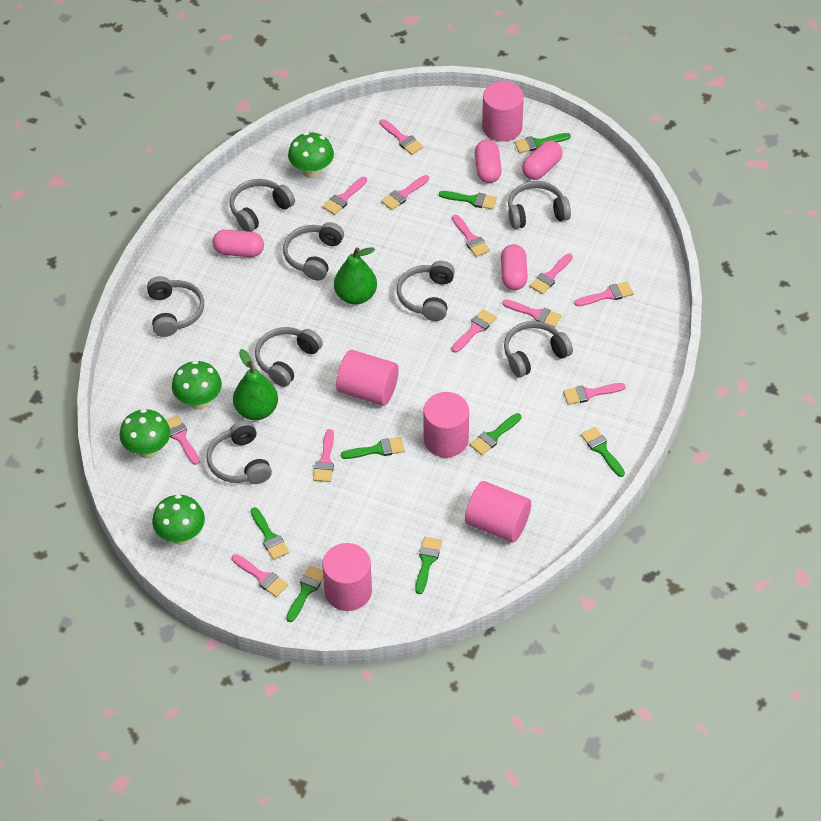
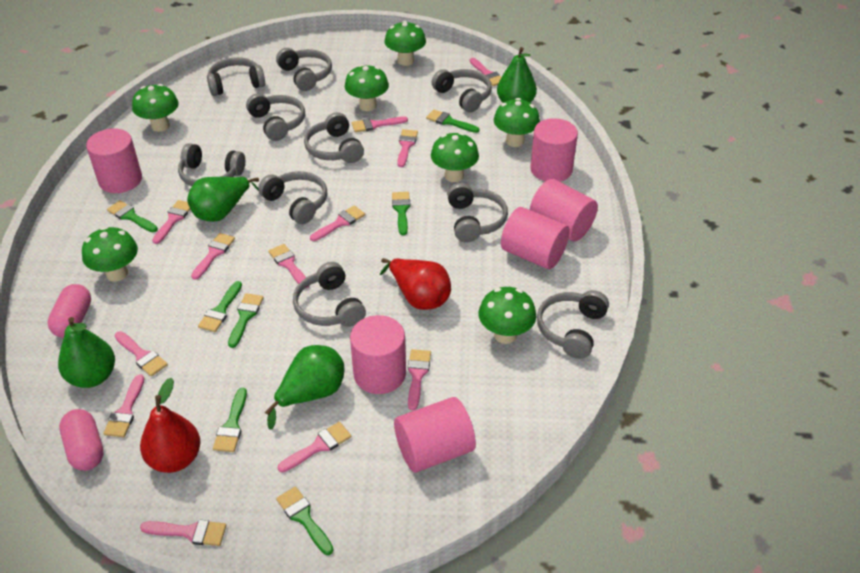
green brush: [250,507,289,560] [286,566,323,622] [341,437,405,459] [415,537,442,594] [439,191,497,210] [470,413,521,455] [514,133,571,153] [581,427,625,477] = 8 -> [107,200,158,232] [198,281,242,332] [213,388,247,452] [228,293,264,348] [276,486,333,555] [392,192,410,235] [426,110,480,133] = 7
green mushroom: [119,409,170,459] [152,494,205,545] [172,360,222,410] [288,132,334,179] = 4 -> [82,227,138,282] [132,84,179,132] [345,64,389,111] [385,21,426,66] [431,132,479,182] [479,287,536,344] [494,98,540,147] = 7
green pear: [233,349,278,420] [334,247,377,305] = 2 -> [58,317,115,388] [187,177,259,222] [265,345,344,430] [497,47,537,103] = 4
grey headphones: [147,276,204,337] [206,420,272,484] [230,179,295,232] [255,327,323,387] [283,222,344,281] [397,261,455,321] [504,321,573,378] [508,181,571,229] = 8 -> [178,143,245,187] [207,57,265,96] [246,93,305,141] [258,171,327,224] [276,48,332,91] [293,262,366,327] [304,112,364,163] [432,69,492,113] [447,183,508,242] [537,290,609,359] = 10
pink capsule: [213,230,264,257] [475,140,502,183] [501,244,528,290] [522,141,563,180] = 4 -> [48,284,91,338] [59,409,104,471] = 2
pink cylinder: [322,543,372,611] [336,350,399,406] [423,392,469,458] [465,481,531,542] [482,81,524,142] = 5 -> [86,129,142,193] [350,315,406,394] [394,397,476,473] [501,207,570,269] [530,118,578,182] [530,179,598,241] = 6
red pear: none = 0 -> [140,378,201,473] [380,258,451,310] = 2

